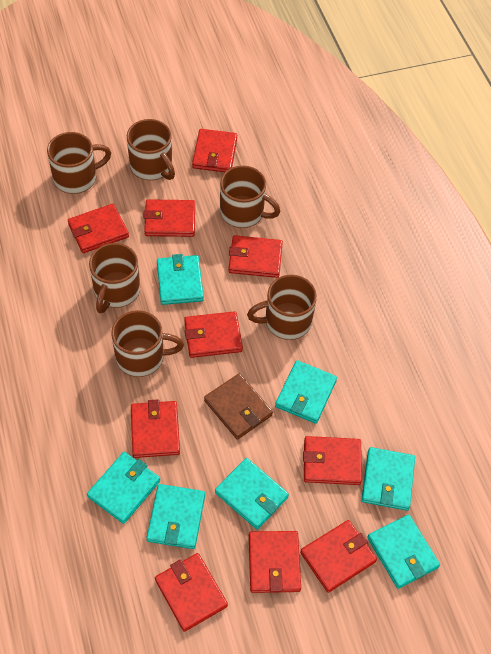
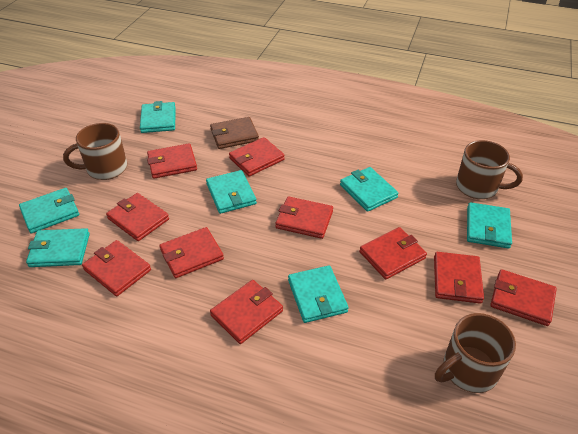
brown mug: [47,132,111,194] [89,243,140,313] [111,310,184,377] [127,119,175,180] [220,166,281,228] [247,275,317,340] = 6 -> [63,123,127,180] [435,313,516,393] [456,140,523,199] = 3

